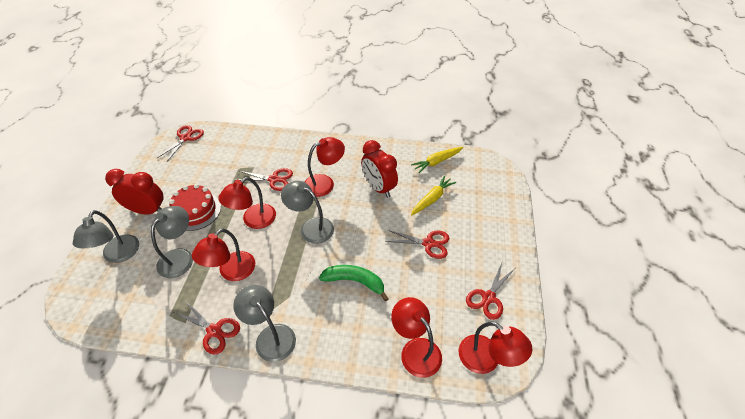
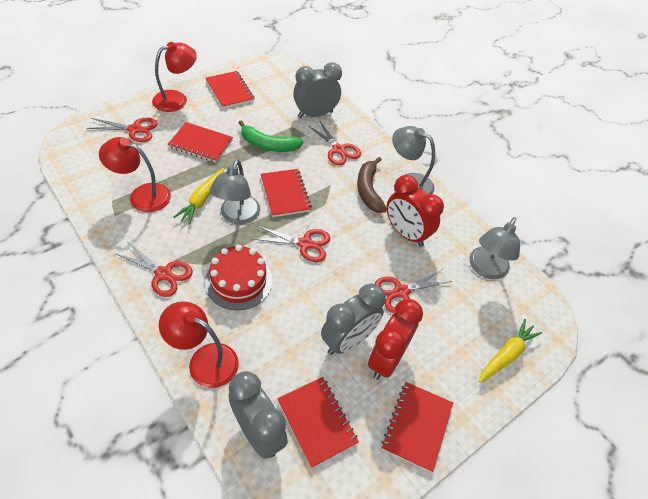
brown banana: none = 0 -> [357,157,387,213] = 1
grey clock: none = 0 -> [228,371,288,459] [293,62,342,118] [321,284,386,355] = 3
grey lamp: [73,210,139,263] [151,206,193,278] [233,285,296,362] [281,181,334,244] = 4 -> [210,159,260,225] [392,126,435,194] [470,217,520,279] = 3
red lamp: [192,228,255,281] [218,177,276,229] [305,137,345,197] [391,297,442,378] [459,321,532,374] = 5 -> [99,137,171,212] [152,42,197,112] [159,301,239,388] = 3
red notebook: none = 0 -> [167,122,233,162] [206,71,255,109] [261,169,312,217] [277,377,359,468] [382,382,453,472] = 5

